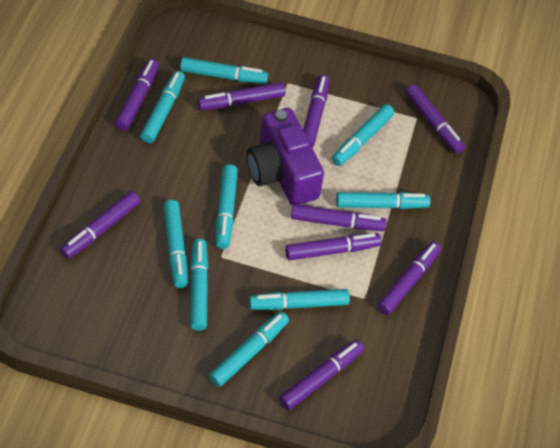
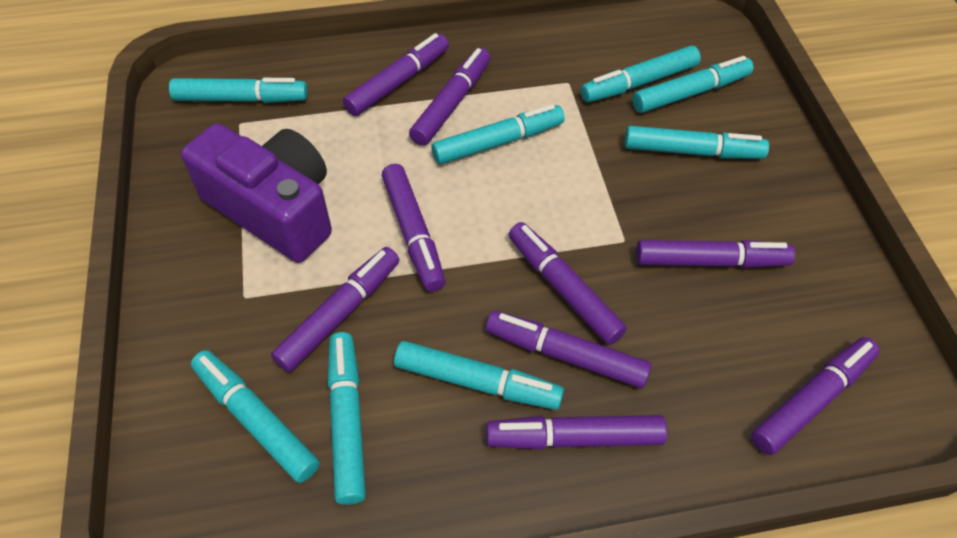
turquoise marker: [140,71,185,143] [163,200,188,288] [180,57,268,84] [190,239,209,331] [209,311,289,387] [216,164,238,249] [249,289,350,310] [332,104,394,166] [336,192,430,209] = 9 -> [169,78,308,103] [191,350,320,483] [328,332,366,505] [394,341,564,410] [431,104,565,165] [581,46,701,102] [625,126,769,159] [632,56,754,113] = 8

